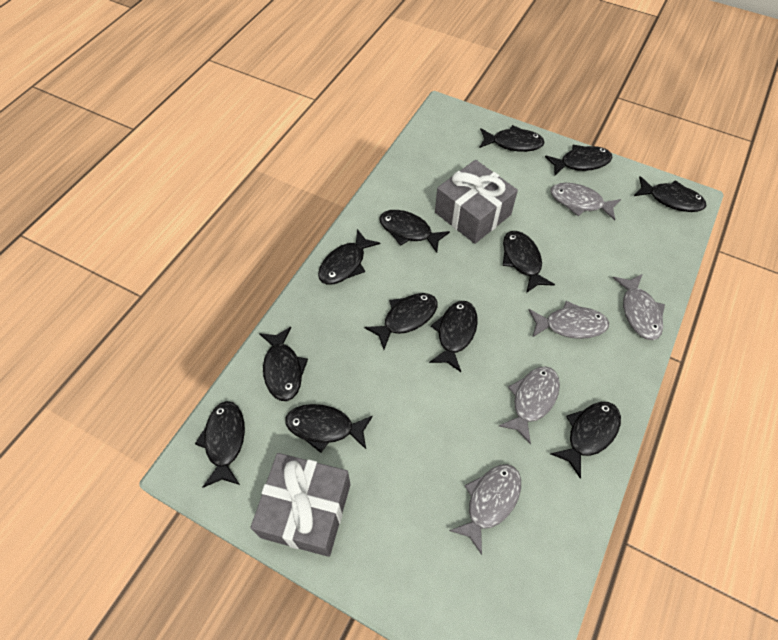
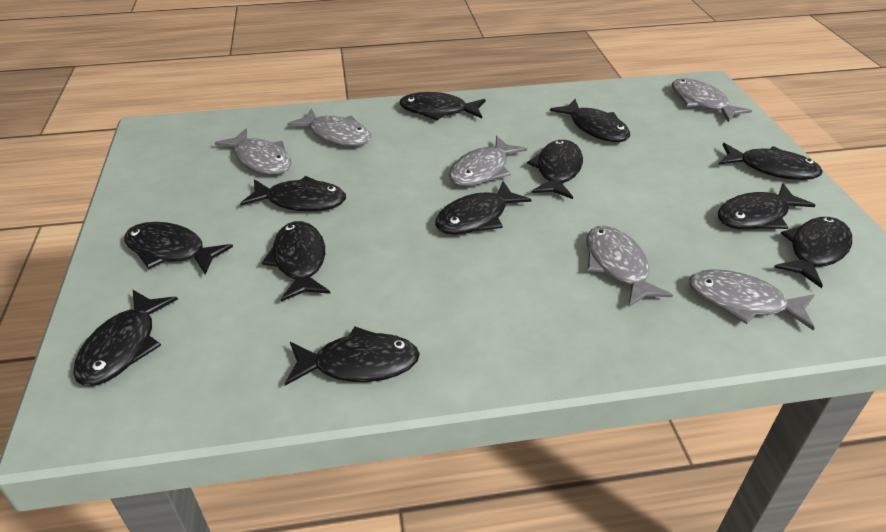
grey fish: [449,464,521,555] [499,366,560,444] [529,301,609,339] [551,183,621,220] [613,274,665,340] = 5 -> [215,129,291,175] [287,109,371,146] [449,136,527,186] [586,226,673,307] [672,78,752,122] [689,269,815,331] = 6
grey gift: [251,453,351,557] [435,160,518,244] = 2 -> none = 0

